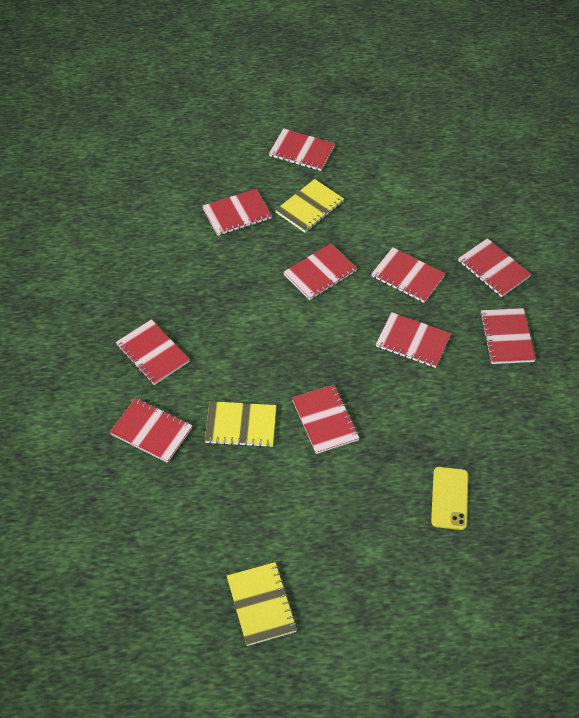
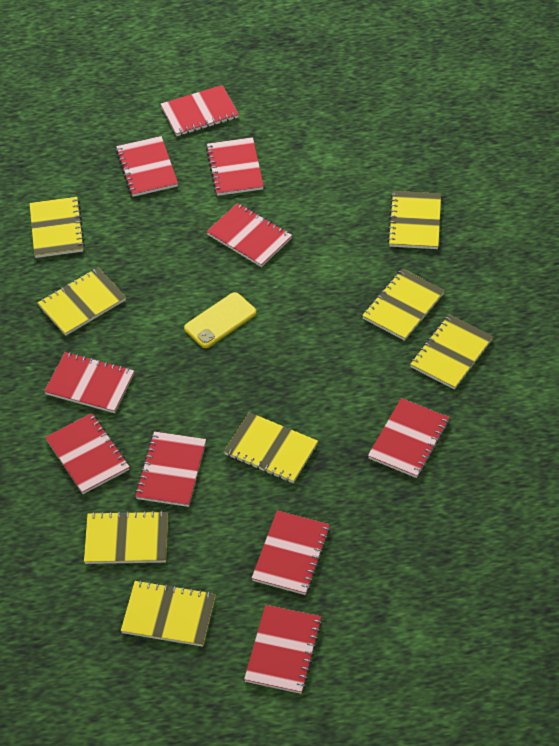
yellow notebook: [205,401,276,448] [227,562,297,646] [276,179,344,233] = 3 -> [29,197,85,258] [37,268,126,336] [84,511,168,564] [121,580,216,647] [224,412,318,483] [362,269,445,341] [387,191,441,249] [410,315,493,390] = 8

